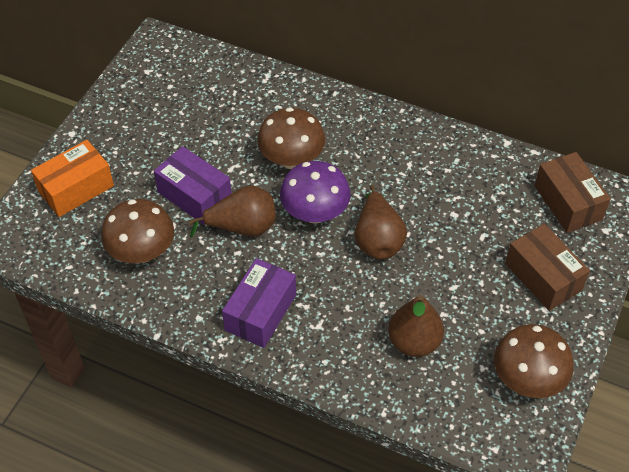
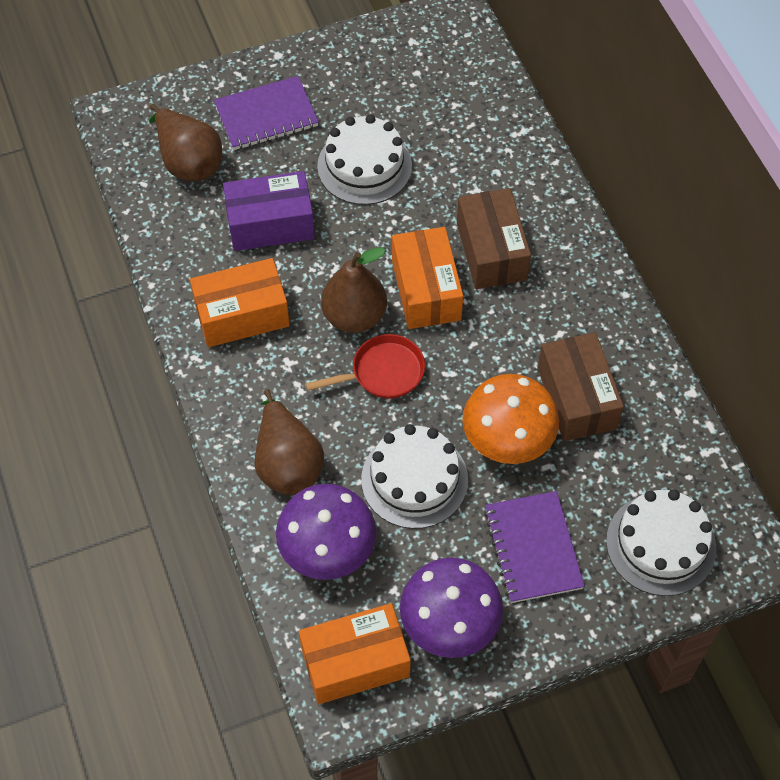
brown mushroom: [101,199,174,263] [257,107,325,169] [494,324,573,398] = 3 -> none = 0
orange box: [31,140,114,217] = 1 -> [190,258,290,347] [299,603,411,704] [392,227,463,329] = 3
orange mushroom: none = 0 -> [462,374,559,464] = 1
purple box: [154,146,232,225] [222,258,296,348] = 2 -> [223,171,315,251] = 1
purple mushroom: [280,161,351,224] = 1 -> [276,484,377,580] [400,557,503,658] = 2
purple notebook: none = 0 -> [214,76,319,150] [484,491,585,603] = 2
red pan: none = 0 -> [306,334,425,399] = 1
white cake: none = 0 -> [317,114,412,205] [361,424,468,529] [606,489,716,596] = 3

